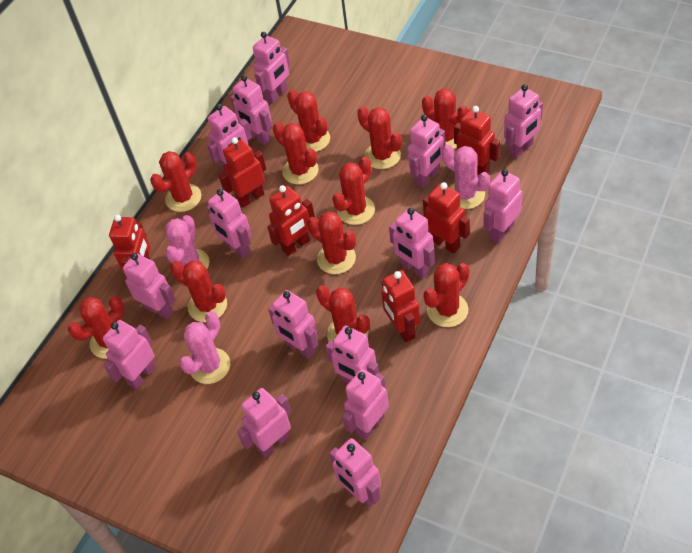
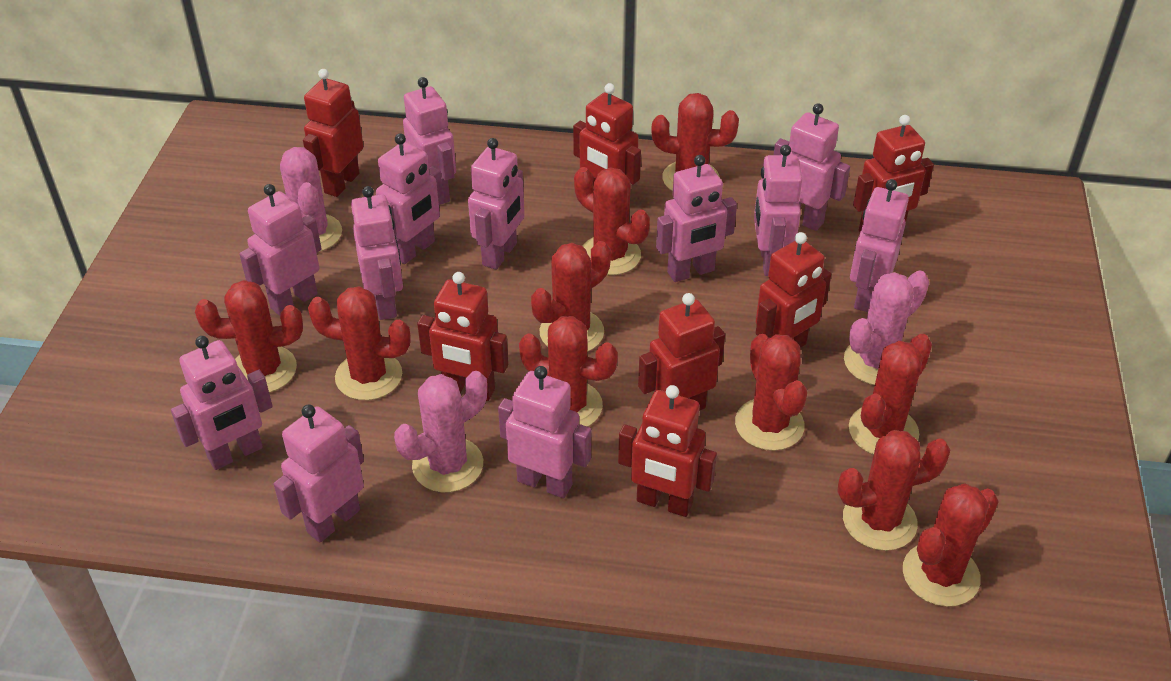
pink robot: [103,320,156,390] [123,253,176,319] [207,104,252,171] [207,189,252,258] [230,75,272,145] [237,388,291,458] [253,32,290,104] [268,290,318,359] [325,325,379,384] [329,438,381,508] [342,369,389,440] [389,208,435,279] [408,115,445,188] [483,169,522,243] [504,84,543,159] = 15 -> [171,336,273,470] [239,184,322,316] [274,404,364,543] [351,186,403,320] [376,133,443,264] [403,77,456,205] [468,138,525,270] [498,366,591,498] [656,155,737,282] [754,145,802,276] [774,103,850,231] [850,179,909,312] = 12
red cactus: [68,296,124,359] [150,151,201,212] [170,261,227,322] [273,122,319,184] [287,89,330,152] [307,212,356,274] [316,285,370,342] [332,157,375,225] [357,106,402,169] [422,88,469,149] [423,263,469,327] = 11 -> [195,280,303,393] [308,286,410,400] [519,316,618,427] [531,241,611,352] [574,167,650,275] [651,93,739,191] [735,334,807,451] [837,430,950,551] [849,334,932,455] [903,483,999,607] = 10
red robot: [109,215,151,272] [218,137,266,208] [267,185,315,256] [381,270,420,343] [423,182,470,253] [454,106,500,175] = 6 -> [303,69,364,197] [417,272,508,401] [573,83,641,185] [618,385,717,517] [638,293,725,411] [756,232,831,348] [853,115,934,232] = 7

